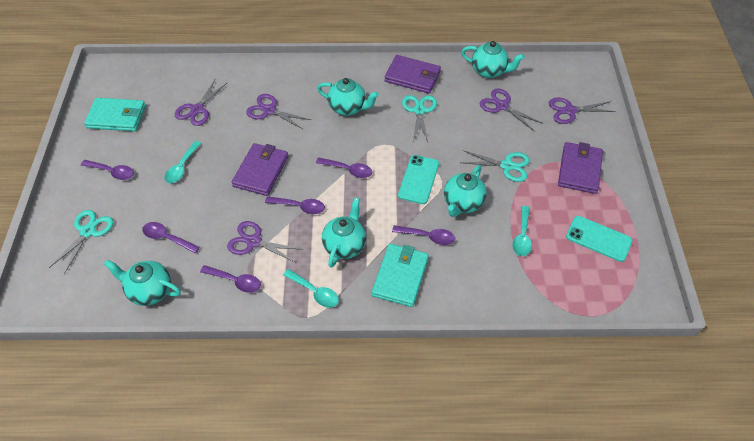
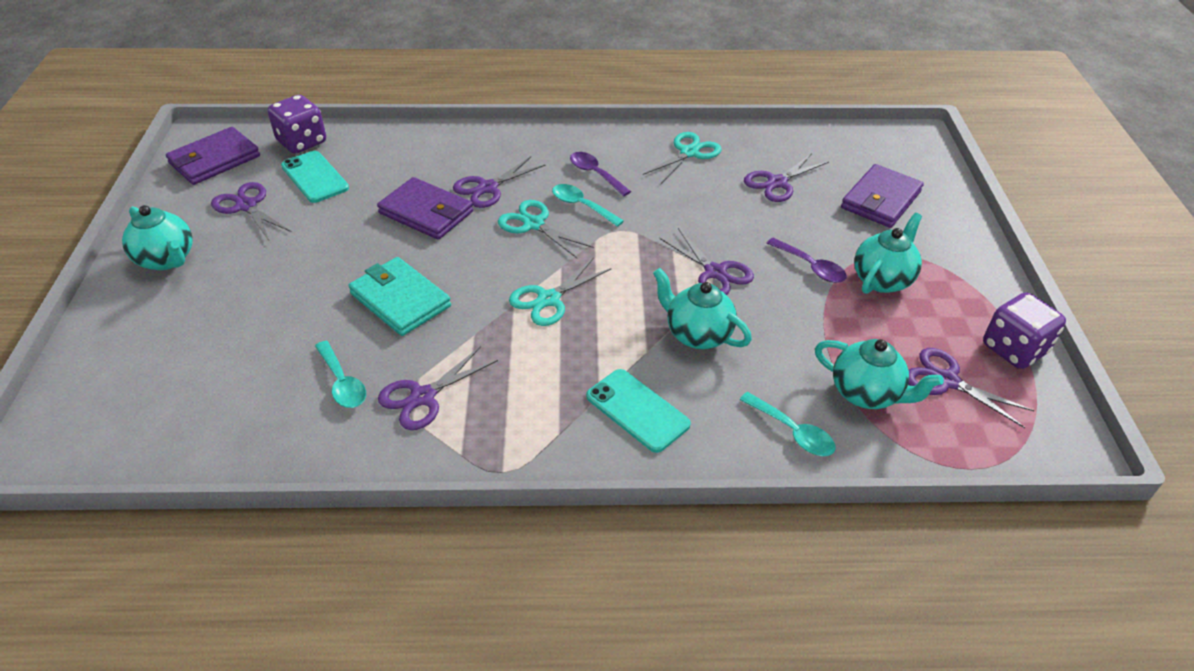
purple dice: none = 0 -> [268,95,326,154] [983,292,1066,369] = 2
purple scissors: [175,80,227,126] [227,221,304,263] [246,94,311,129] [480,89,543,131] [549,97,616,124] = 5 -> [211,182,292,240] [378,346,498,430] [453,157,546,208] [659,228,754,295] [744,153,829,202] [908,348,1035,428] = 6
purple spoon: [81,160,134,180] [142,222,200,253] [200,265,261,293] [265,196,325,214] [316,157,372,178] [392,225,455,245] = 6 -> [570,152,631,196] [767,238,847,283] = 2
turquoise teapot: [104,260,181,306] [317,78,379,116] [322,197,366,267] [444,165,487,217] [461,41,525,78] = 5 -> [122,205,193,270] [653,268,752,349] [815,339,944,409] [854,213,922,294] = 4
turquoise wallet: [84,98,146,131] [372,244,429,307] = 2 -> [349,257,451,336] = 1

